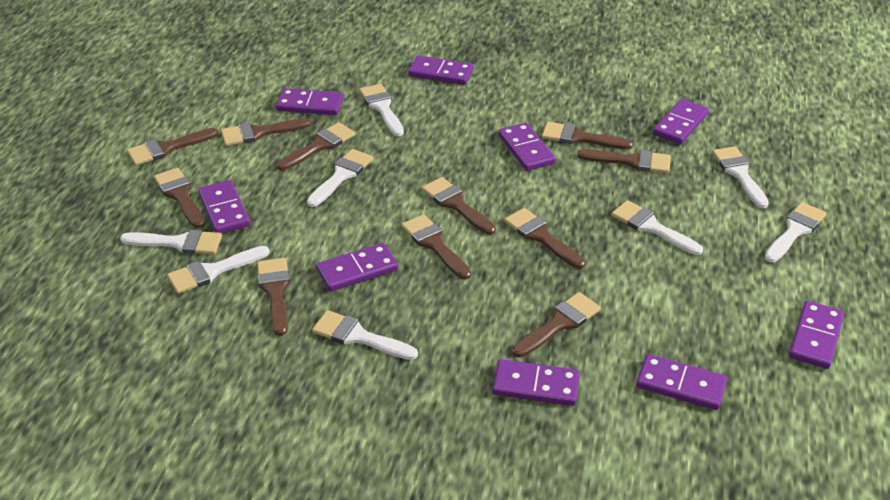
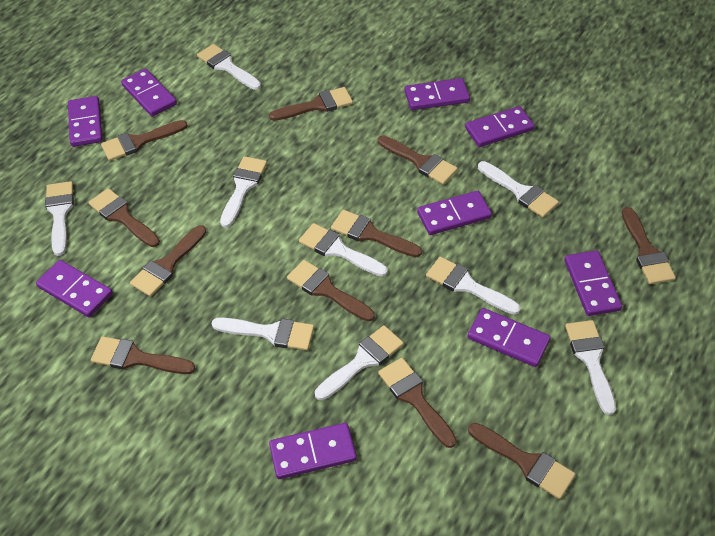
white brush: [120,229,222,254] [167,246,270,294] [307,149,373,207] [312,310,418,360] [359,84,404,136] [611,200,703,255] [712,146,769,208] [765,202,826,262] = 8 -> [45,181,74,256] [197,44,261,90] [211,317,314,350] [220,156,267,228] [299,223,388,277] [315,325,404,400] [426,257,521,315] [478,161,559,218] [565,320,616,415] = 9

